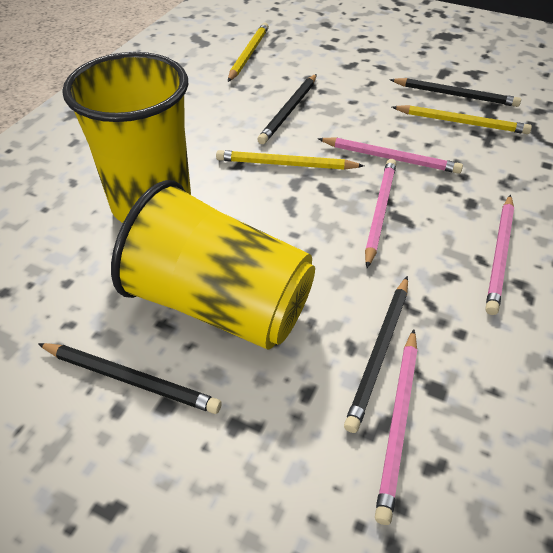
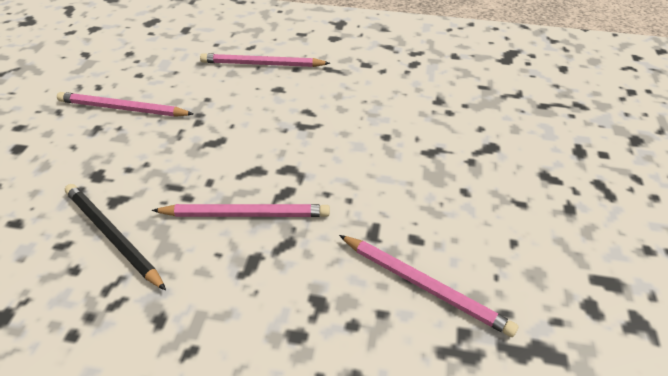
black pencil: [38,343,222,414] [257,74,317,144] [344,276,408,433] [390,78,521,107] = 4 -> [65,184,166,291] = 1
yellow cup: [62,52,191,223] [111,180,315,350] = 2 -> none = 0
yellow pencil: [216,150,364,170] [228,23,269,82] [392,105,532,134] = 3 -> none = 0

